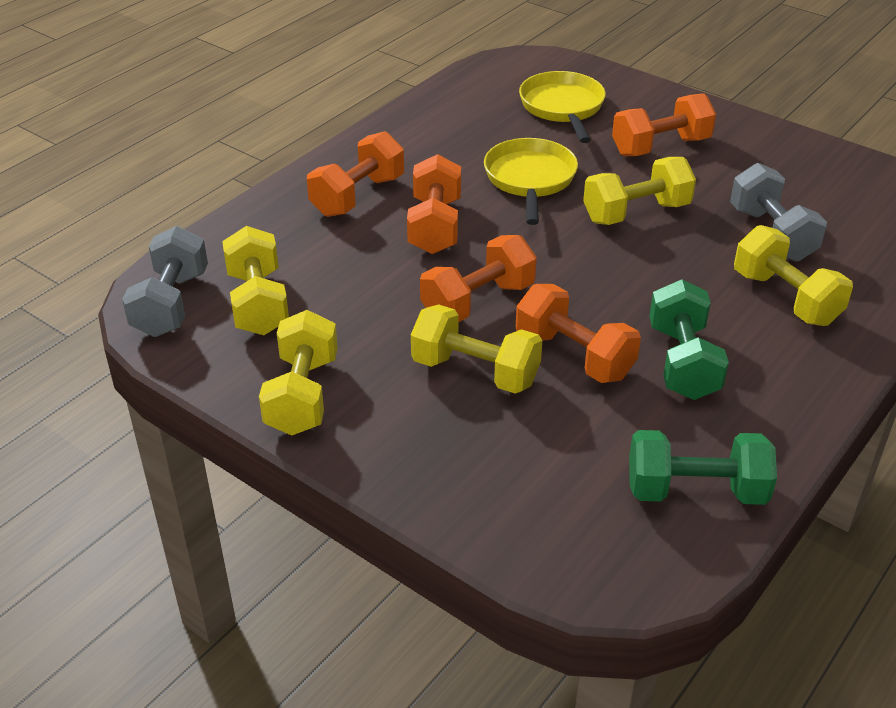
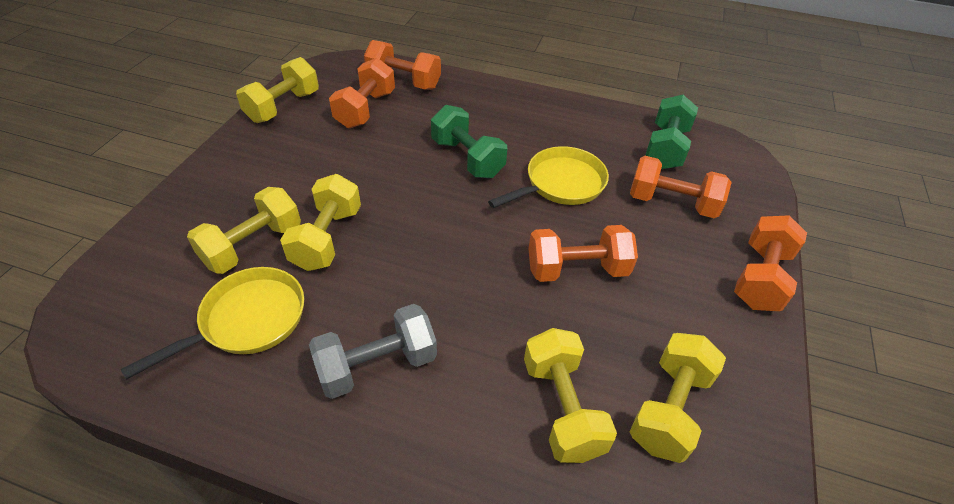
grey dumbbell: [122,226,208,337] [730,163,827,262] = 2 -> [309,304,437,399] = 1

